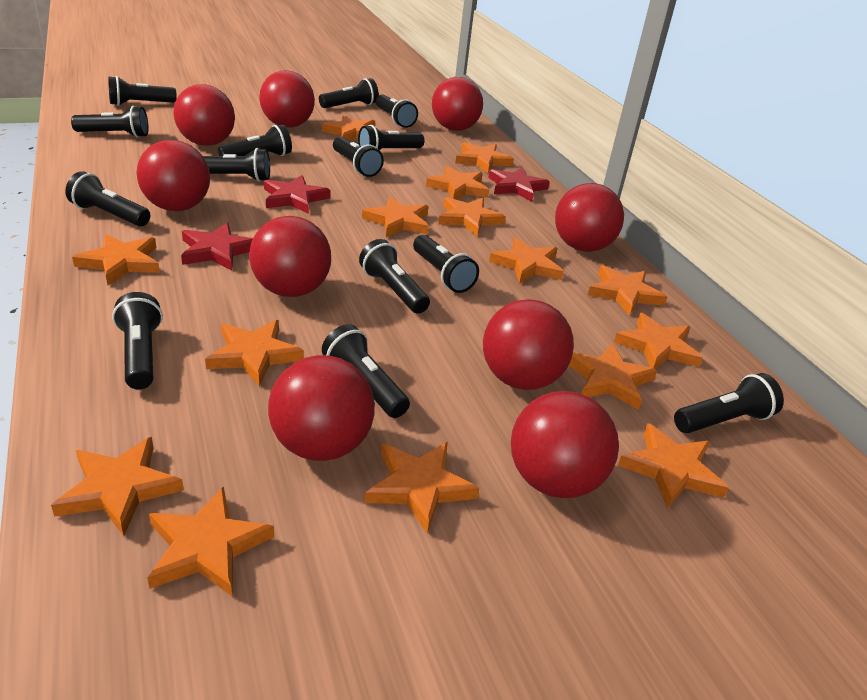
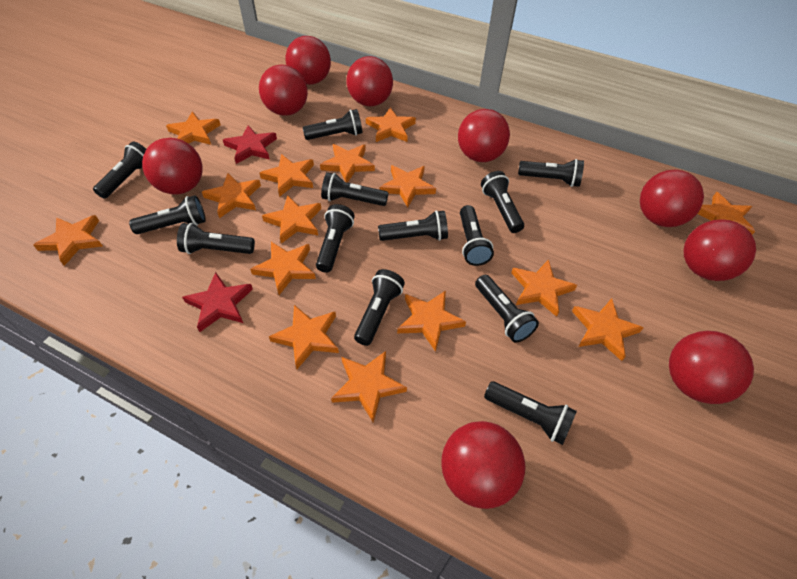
black flashlight: [65,171,150,226] [71,106,149,138] [108,76,177,106] [112,292,163,389] [203,148,270,182] [218,125,292,156] [319,78,379,108] [322,324,410,418] [333,137,384,177] [358,125,425,150] [359,239,430,314] [376,94,418,128] [413,235,479,293] [674,373,784,433] = 14 -> [93,141,146,199] [129,195,206,234] [177,223,255,254] [302,109,363,140] [316,204,355,273] [321,172,388,206] [354,269,405,346] [378,210,448,241] [460,205,494,266] [475,275,539,342] [481,171,524,233] [484,381,577,445] [518,159,584,187] = 13
red star: [181,223,253,271] [264,175,331,214] [488,167,550,201] = 3 -> [182,272,253,332] [223,125,277,164] = 2

